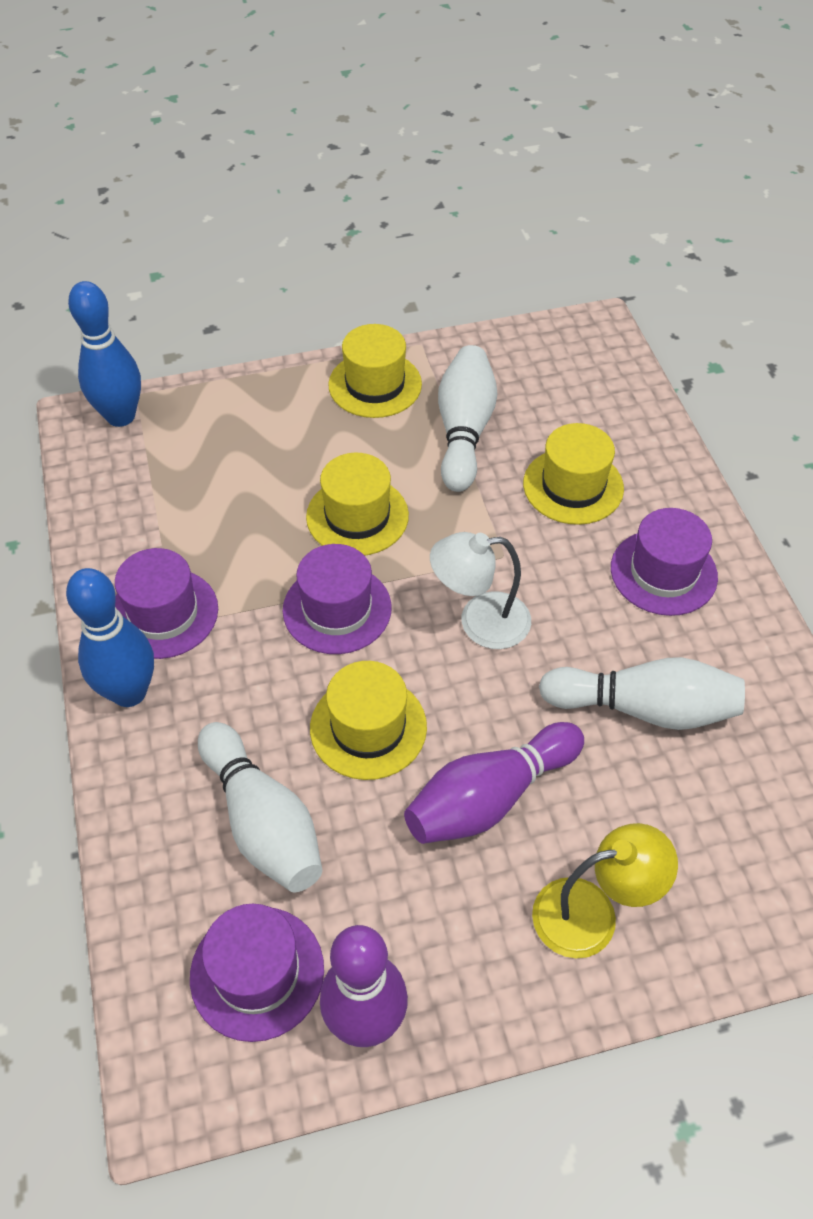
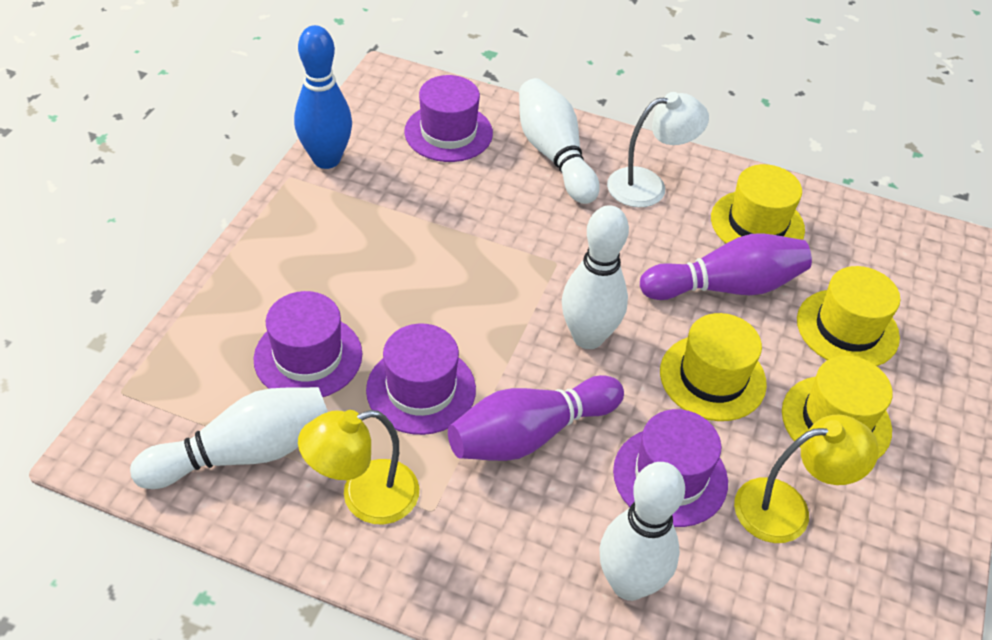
blue bowling pin: [66,568,154,707] [68,281,141,427] = 2 -> [294,25,352,169] = 1
white bowling pin: [198,722,322,892] [438,345,497,492] [539,657,745,730] = 3 -> [130,387,328,489] [519,78,600,204] [562,205,629,349] [600,462,685,601] = 4
yellow lamp: [532,823,678,959] = 1 -> [298,410,419,524] [734,414,879,543] = 2

